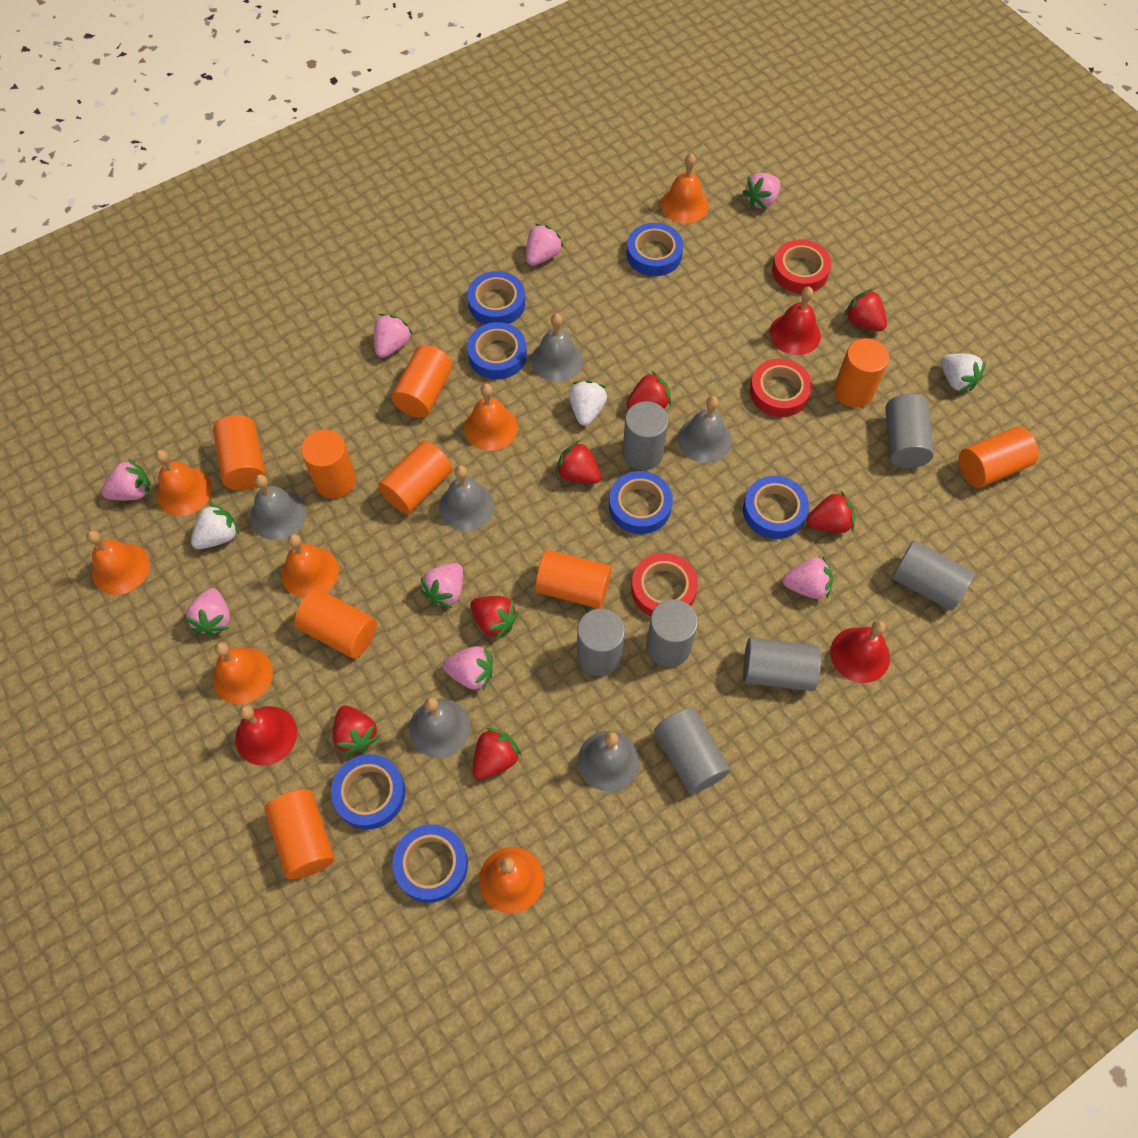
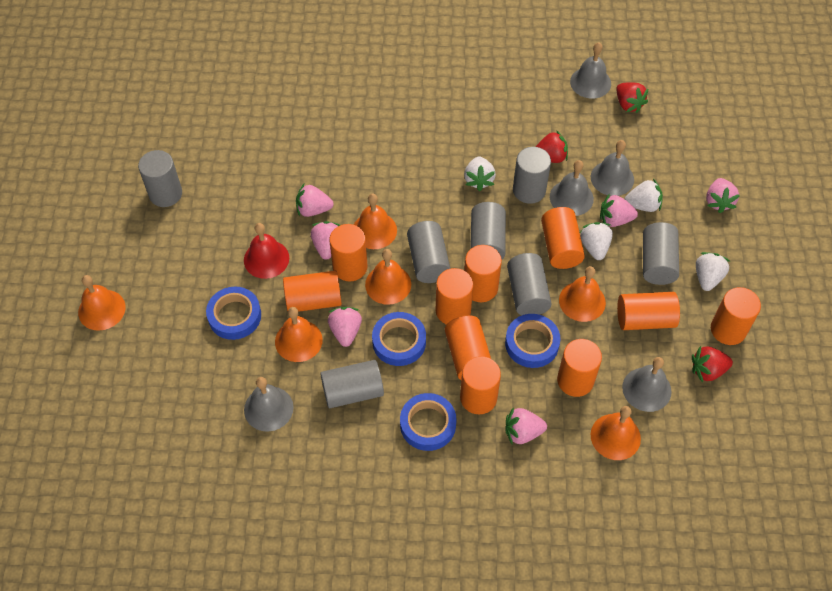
blue tape: [331,754,406,829] [392,824,468,902] [467,271,525,324] [467,322,527,379] [609,471,673,534] [626,223,683,276] [743,476,809,539] = 7 -> [206,287,261,340] [372,312,426,366] [400,393,456,451] [505,314,560,368] = 4
grey bell: [250,474,306,540] [409,697,470,758] [439,465,495,531] [531,313,583,382] [578,731,640,792] [678,396,732,463] = 6 -> [244,377,294,432] [550,160,594,216] [570,42,611,99] [591,140,634,196] [622,357,672,412] = 5
orange bell: [86,530,150,595] [155,450,212,516] [212,642,273,704] [281,534,339,598] [464,384,518,451] [479,847,544,914] [661,153,709,223] = 7 -> [78,275,126,331] [275,307,323,362] [354,194,397,249] [365,249,411,305] [559,266,606,322] [591,406,641,460] = 6
orange cylinder: [213,415,266,490] [265,789,335,879] [294,589,377,659] [301,430,356,498] [378,441,452,514] [391,345,453,418] [535,550,611,609] [834,338,889,407] [958,427,1039,488] = 9 -> [283,271,342,312] [329,224,368,281] [436,268,473,325] [445,316,491,380] [460,356,501,414] [464,245,502,302] [541,207,585,269] [557,339,602,397] [617,292,680,330] [711,287,761,345] = 10
pink strawberry: [101,458,150,500] [184,588,230,636] [374,314,413,358] [420,563,463,608] [443,646,493,690] [526,224,564,266] [743,173,780,209] [782,556,833,599] = 8 -> [296,184,334,217] [311,221,340,260] [328,307,362,347] [505,407,547,444] [600,193,638,227] [706,178,740,213] = 6
red bell: [235,705,297,766] [769,287,821,355] [830,621,890,683] = 3 -> [244,223,289,279] = 1
red strawberry: [333,706,379,756] [470,596,519,640] [472,728,522,780] [556,440,602,484] [626,371,671,409] [806,491,855,533] [844,289,887,331] = 7 -> [536,130,568,163] [616,82,649,113] [692,346,733,383] = 3
red tape: [631,553,698,616] [750,359,812,417] [772,239,832,293] = 3 -> none = 0
white strawberry: [191,503,239,549] [569,380,607,426] [941,354,986,392] = 3 -> [464,157,496,191] [580,222,613,260] [625,179,663,212] [696,252,731,291] = 4

